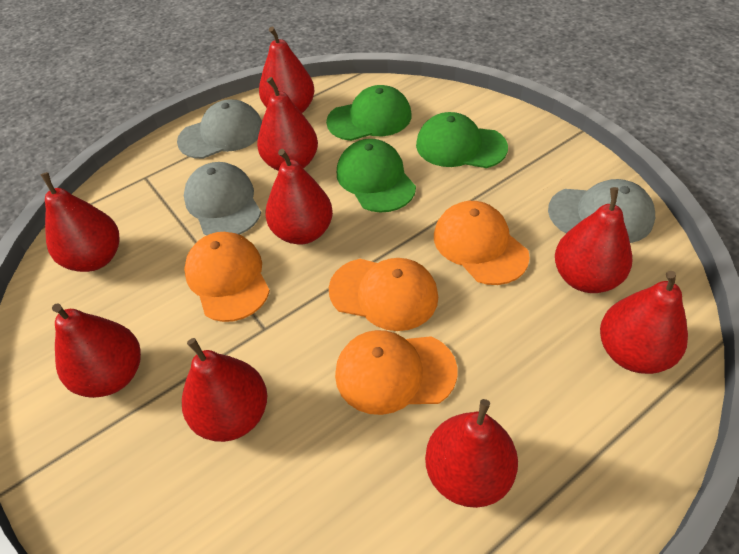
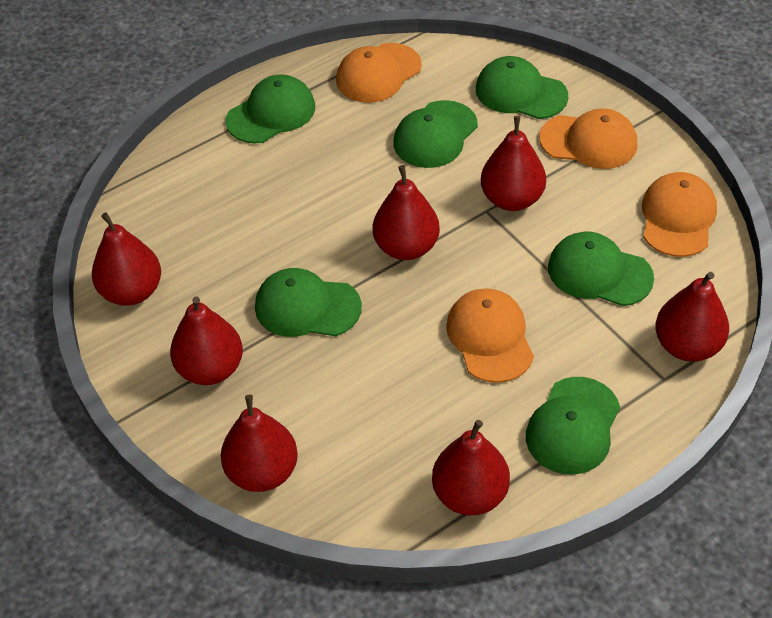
green cap: [326,85,412,141] [337,139,416,213] [416,112,508,168] = 3 -> [226,74,315,144] [255,268,362,337] [393,100,478,168] [476,56,568,119] [526,377,620,475] [548,232,654,306] = 6
grey cap: [177,99,262,159] [184,162,261,235] [548,179,655,243] = 3 -> none = 0
red pear: [41,172,120,272] [52,303,141,398] [182,338,267,442] [257,77,318,171] [259,27,315,113] [265,149,333,245] [425,399,518,508] [555,187,632,293] [600,271,688,374] = 9 -> [92,213,161,306] [170,297,243,385] [221,394,298,492] [373,165,440,260] [432,420,510,515] [481,116,546,211] [655,272,729,362] = 7

